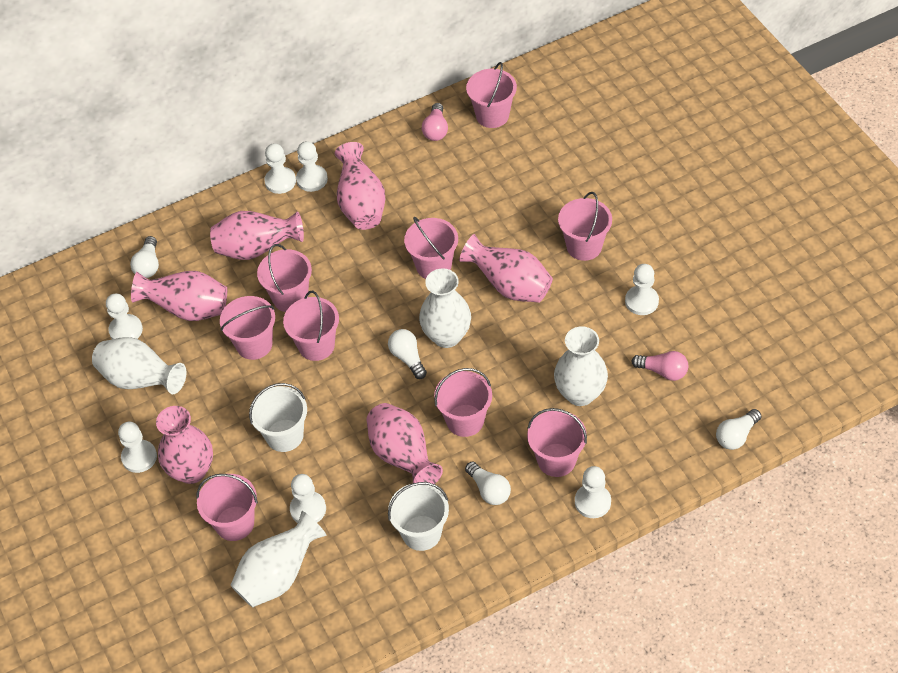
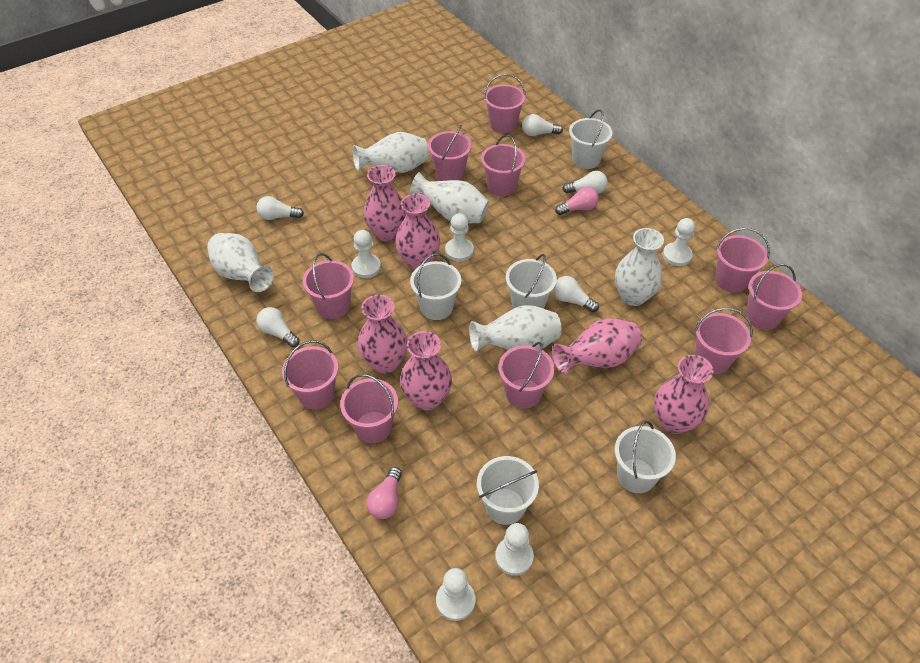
pink bucket: [196,474,258,541] [220,296,275,360] [257,244,312,312] [283,291,339,361] [404,217,458,279] [434,368,492,437] [466,62,517,128] [527,408,587,477] [558,192,612,261] = 9 -> [282,340,338,410] [303,253,354,319] [340,374,398,443] [428,125,472,181] [481,134,526,196] [484,74,526,133] [499,342,555,409] [695,308,753,374] [715,228,770,293] [746,264,802,330] = 10
white bucket: [249,383,307,452] [388,482,449,551] = 2 -> [410,253,461,320] [477,456,539,525] [506,254,557,309] [569,110,613,169] [615,421,676,493] = 5
white light bulb: [130,236,159,278] [388,329,427,379] [465,461,511,505] [716,409,762,450] = 4 -> [256,196,304,220] [256,307,300,347] [522,114,563,136] [553,276,599,312] [562,171,608,194] = 5
white pawn: [106,294,143,339] [118,422,157,473] [264,143,296,194] [290,474,326,523] [296,141,328,192] [575,466,611,518] [625,264,659,315] = 7 -> [351,230,381,278] [436,568,476,621] [445,213,474,261] [495,523,534,576] [663,218,695,266] = 5
white vase: [92,337,186,394] [231,511,327,607] [419,268,471,348] [554,326,608,406] = 4 -> [207,233,274,292] [353,132,429,173] [409,172,489,224] [469,305,561,352] [615,228,664,306] = 5

